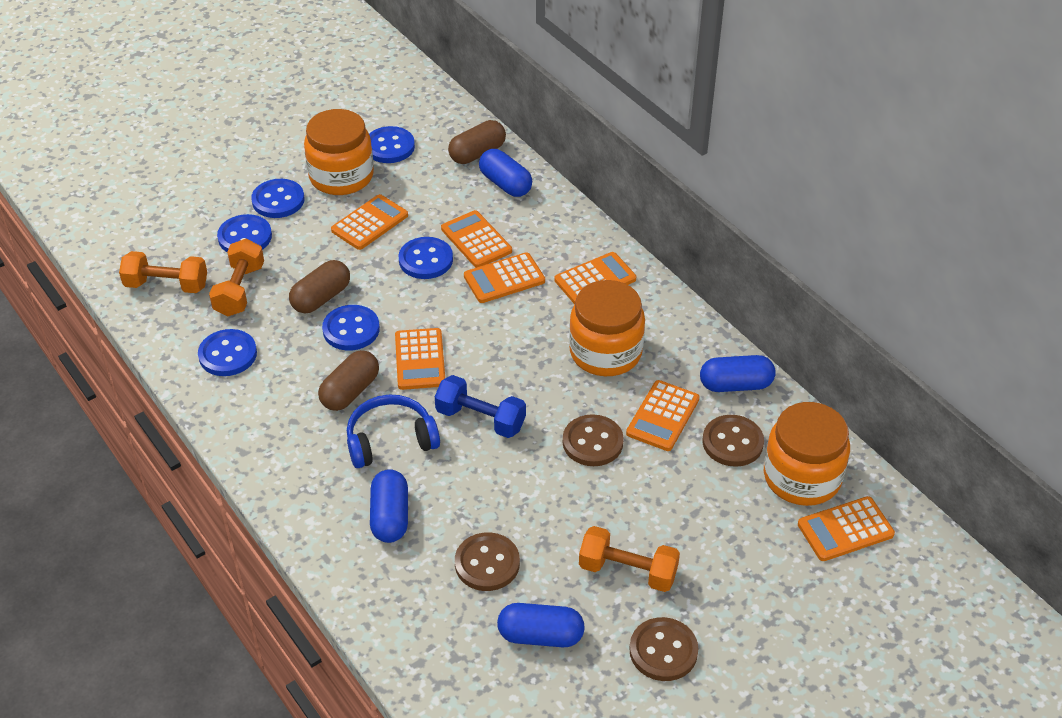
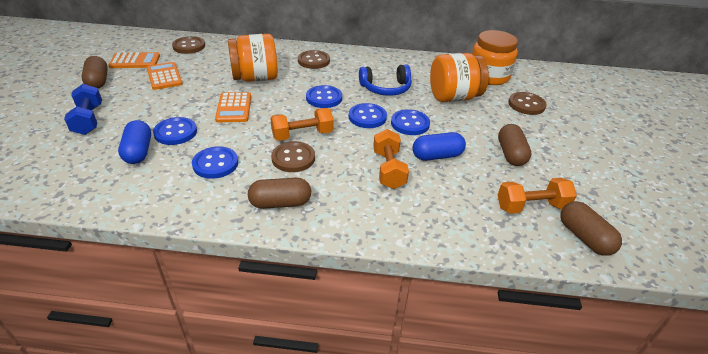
blue button: [198,329,257,376] [217,214,272,252] [251,179,305,218] [322,305,380,351] [369,126,415,163] [399,237,453,279] = 6 -> [153,117,197,145] [192,146,238,179] [306,85,342,108] [349,103,387,128] [391,109,430,135] = 5
blue capsule: [370,469,408,543] [479,149,532,197] [497,603,585,647] [700,355,776,392] = 4 -> [118,120,151,164] [412,132,466,161] = 2
brown capsule: [289,260,350,313] [318,350,379,411] [448,120,506,164] = 3 -> [81,56,108,88] [248,178,311,209] [498,124,531,166] [560,201,622,256] = 4
orange calculator: [331,194,408,250] [395,328,445,390] [441,210,512,268] [464,252,545,303] [555,252,636,304] [626,380,699,451] [798,496,895,561] = 7 -> [108,52,160,68] [147,62,183,90] [215,92,251,122] = 3

